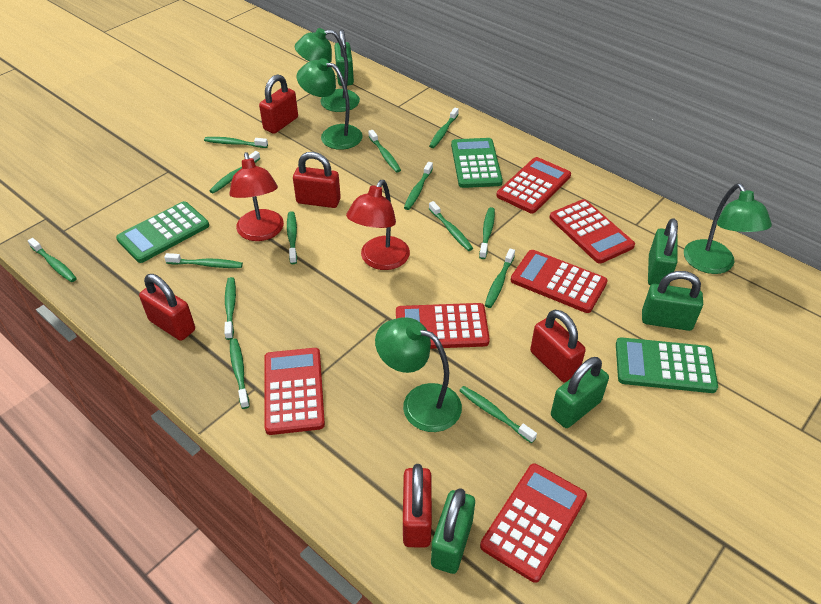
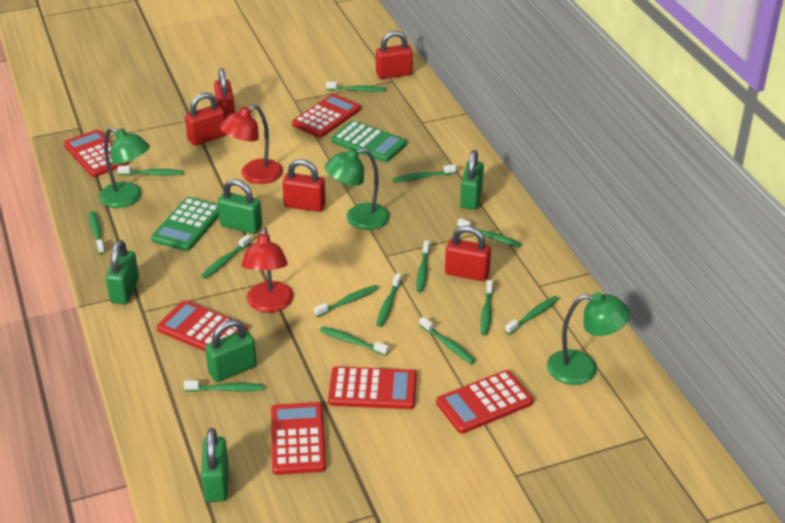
green calculator: [116,201,209,263] [451,138,503,188] [616,337,718,393] = 3 -> [151,197,219,251] [331,120,407,162] = 2
green lamp: [295,28,360,112] [297,58,363,150] [375,317,462,432] [684,183,772,274] = 4 -> [99,127,150,208] [325,148,390,230] [547,292,630,385] = 3

